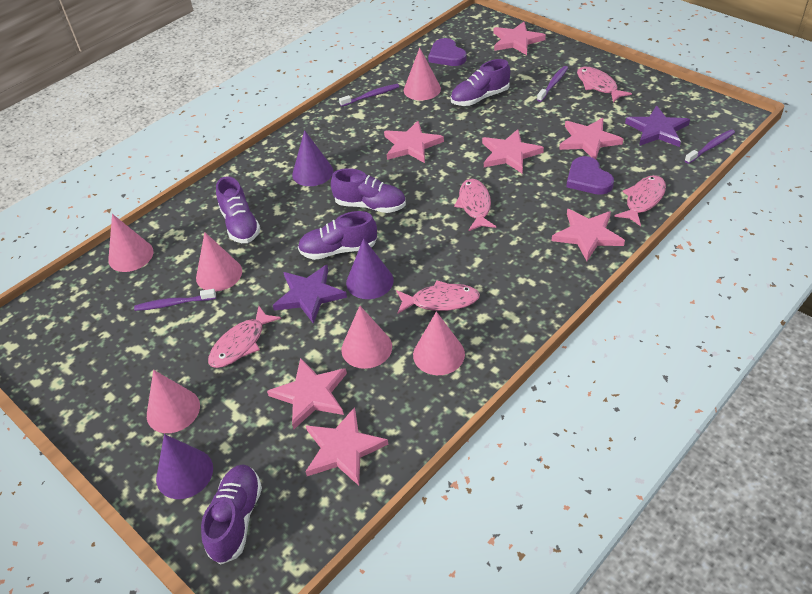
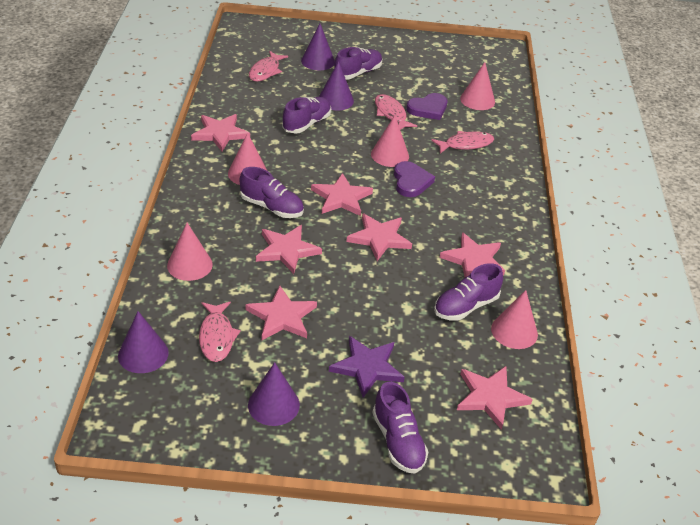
pink cone: [108,214,154,272] [147,370,200,433] [196,232,242,291] [341,306,392,369] [404,48,441,100] [413,312,465,375] = 6 -> [167,223,213,281] [228,132,267,185] [371,115,409,167] [460,62,495,110] [491,290,538,349] = 5
pink fish: [208,306,281,368] [396,280,480,314] [454,179,496,231] [577,67,632,103] [614,175,666,226] = 5 -> [199,302,241,362] [249,51,288,82] [375,94,417,130] [431,131,494,154] = 4
purple cone: [156,434,213,499] [292,130,333,186] [346,238,394,299] = 3 -> [118,311,169,373] [248,362,300,426] [301,24,335,70] [319,61,354,110] = 4
purple star: [273,265,347,324] [625,105,690,147] = 2 -> [329,336,405,398] = 1
purple toothbrush: [134,289,216,311] [339,84,399,107] [537,66,568,102] [685,129,735,164] = 4 -> none = 0

